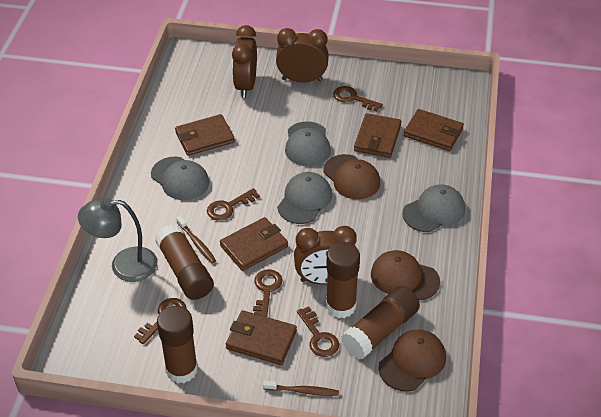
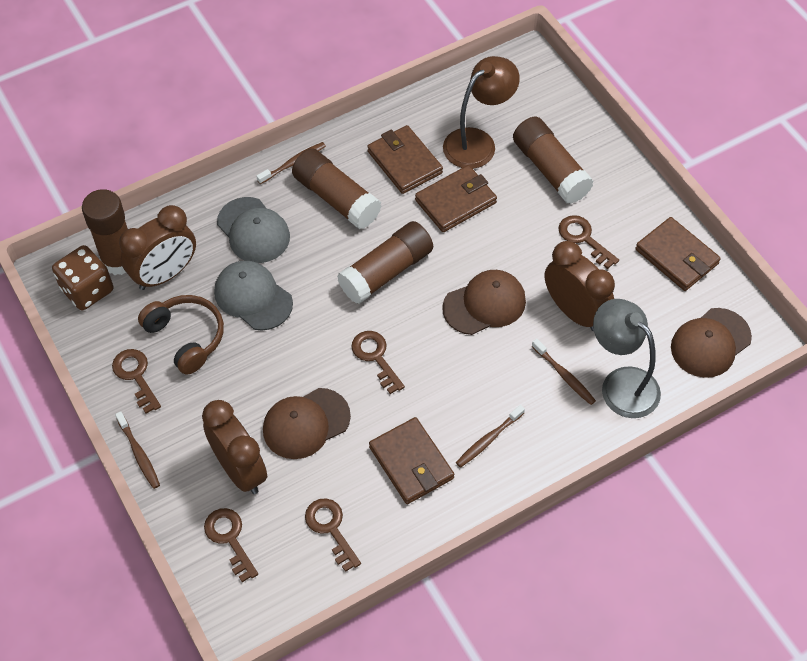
brown dice: none = 0 -> [52,245,114,310] = 1
brown headphones: none = 0 -> [138,295,224,375] = 1
brown lamp: none = 0 -> [443,56,520,169] = 1
brown toothbrush: [176,216,216,263] [263,380,339,396] = 2 -> [115,411,160,489] [256,142,326,184] [456,405,525,468] [532,339,596,405] = 4
brown wallet: [175,114,235,156] [220,217,288,271] [226,310,297,365] [354,113,402,158] [404,109,464,151] = 5 -> [367,125,443,194] [369,417,454,504] [415,165,497,232] [635,217,721,291] = 4
grey cap: [151,156,209,200] [277,172,332,224] [285,121,331,166] [403,184,465,232] = 4 -> [214,261,293,330] [217,197,290,263] = 2

